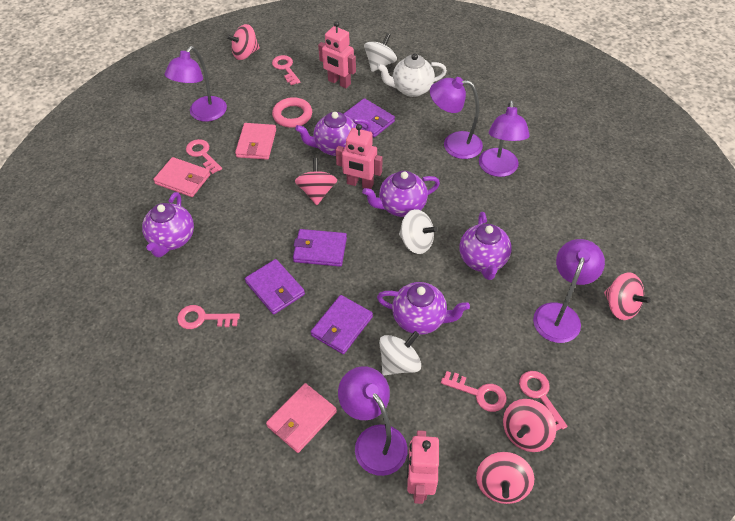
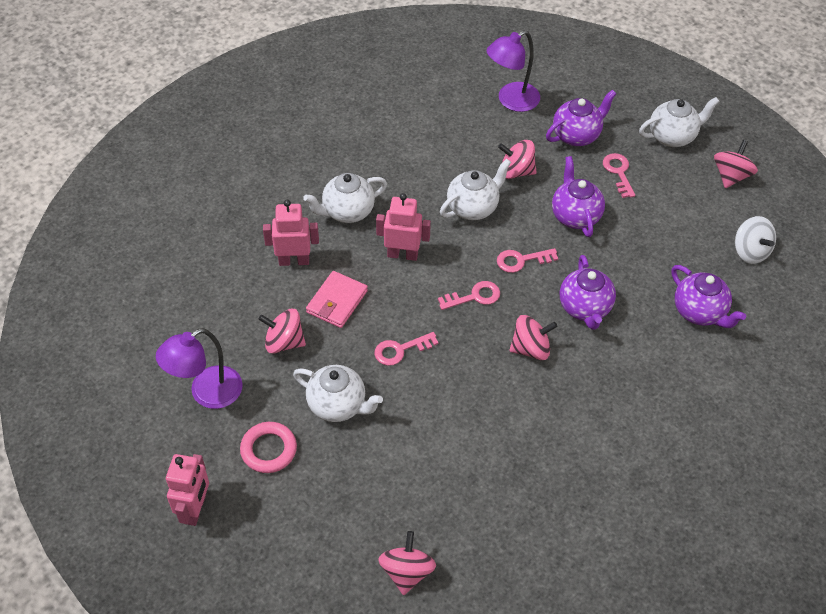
pink key: [177,305,240,329] [186,139,222,174] [272,55,300,85] [441,371,507,412] [519,371,568,431] = 5 -> [374,332,439,366] [438,281,500,310] [497,248,558,273] [603,153,635,198] = 4
pink wallet: [153,157,210,197] [235,123,276,160] [266,383,337,453] = 3 -> [306,271,368,328] = 1
purple lamp: [164,46,227,122] [338,366,408,476] [430,77,483,159] [479,100,530,177] [533,239,605,343] = 5 -> [156,328,243,409] [487,30,540,112] = 2
purple teapot: [142,192,194,257] [295,112,371,156] [362,171,440,217] [377,282,470,335] [460,212,512,280] = 5 -> [546,90,617,146] [552,156,605,237] [560,255,616,330] [671,265,746,328] = 4
purple wallet: [245,259,305,315] [293,229,347,267] [311,295,373,354] [344,98,395,138] = 4 -> none = 0
white spinning top: [364,33,397,72] [379,331,421,376] [399,209,438,254] = 3 -> [735,216,776,264] = 1
white teapot: [377,53,447,97] = 1 -> [293,365,383,422] [303,173,387,223] [440,159,511,220] [639,97,720,147] = 4

